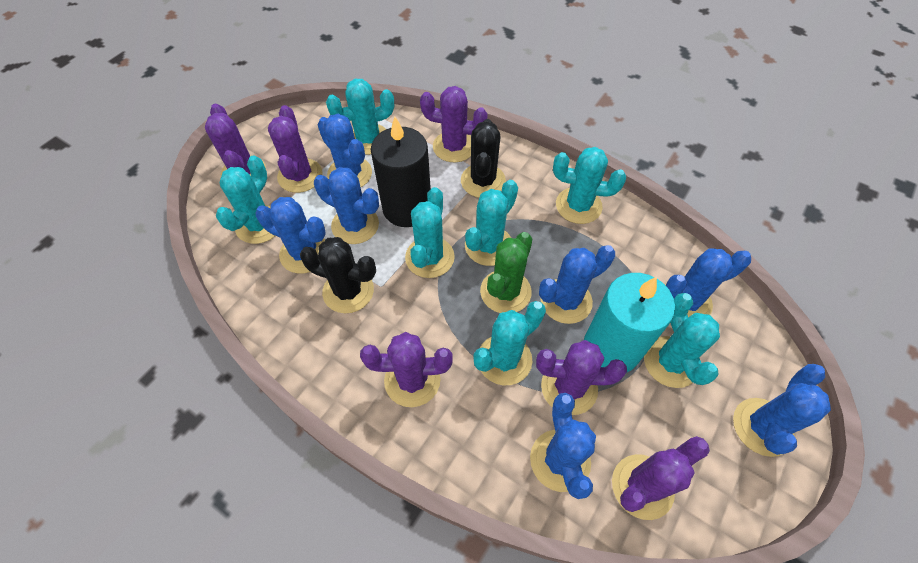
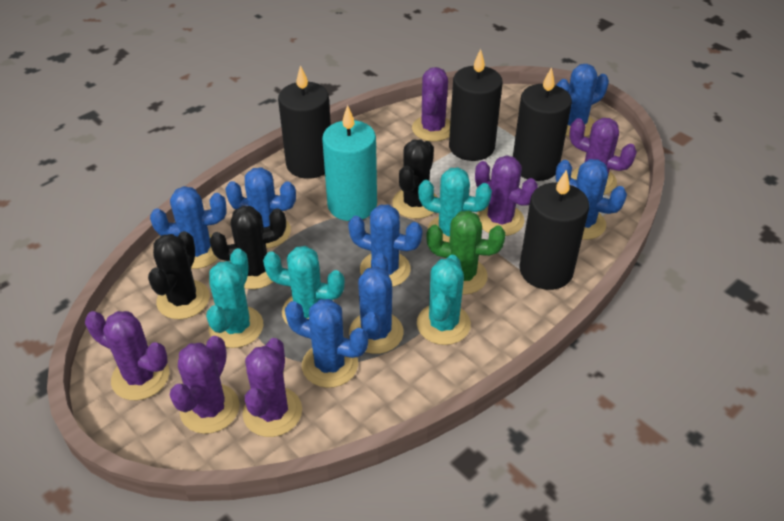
black cactus: [300,237,376,313] [461,119,506,198] = 2 -> [148,231,210,319] [210,206,286,289] [392,140,438,219] = 3
black candle: [371,117,431,227] = 1 -> [278,65,331,179] [449,49,503,161] [513,67,572,181] [519,170,589,290] = 4
turquoise cactus: [216,155,275,244] [326,79,394,155] [405,187,455,278] [465,180,518,266] [473,301,546,385] [553,147,626,224] [644,293,720,388] = 7 -> [206,248,263,348] [263,246,345,326] [417,255,471,345] [418,167,492,242] = 4

